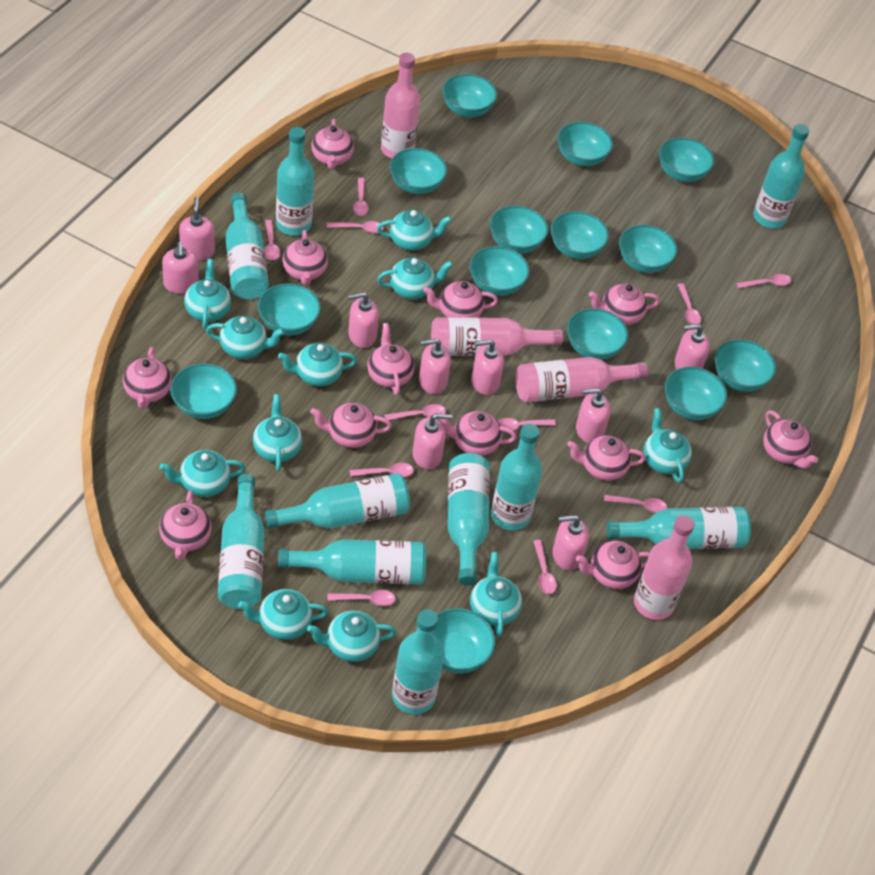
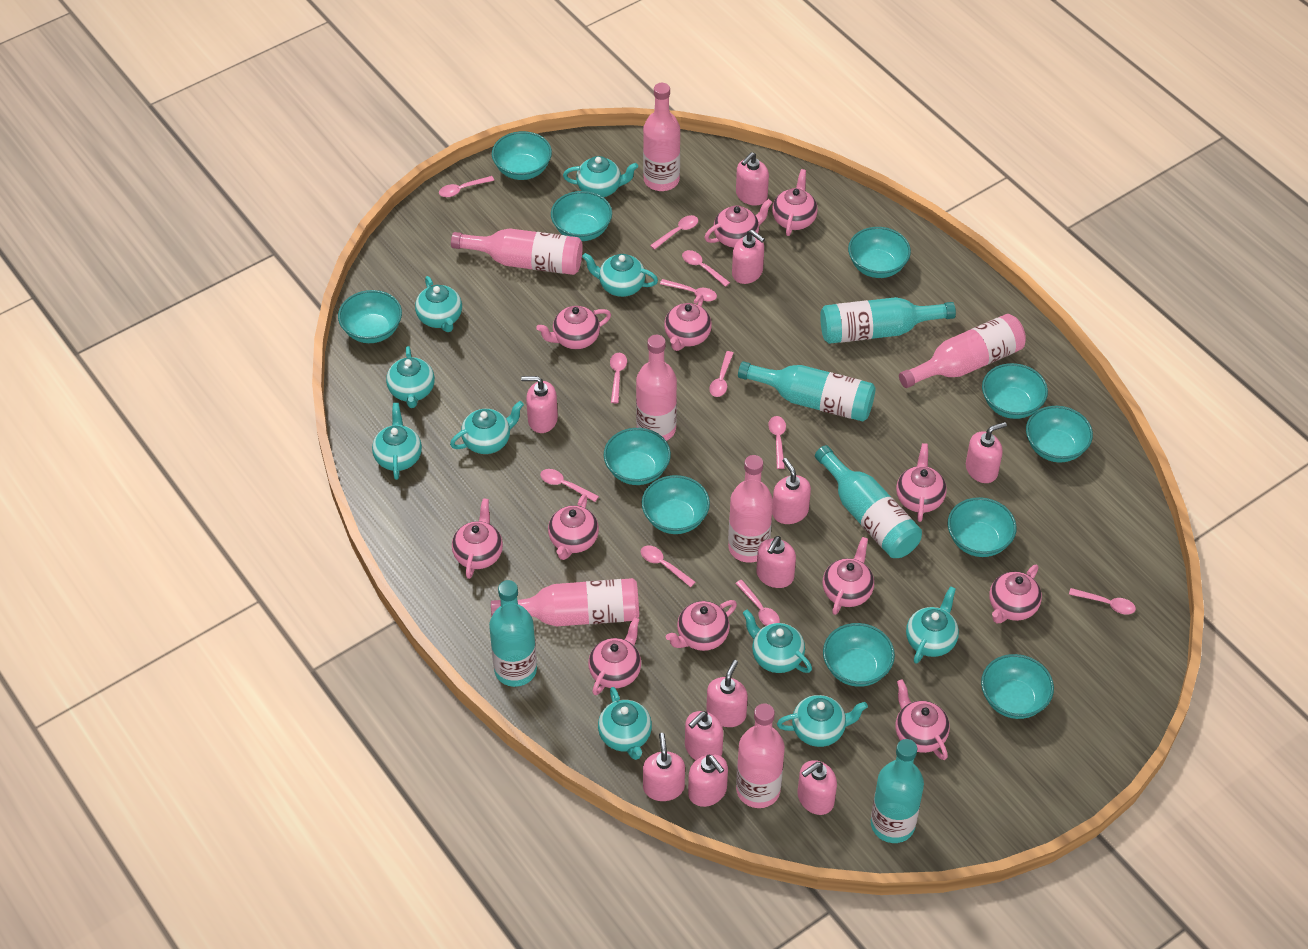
pink bottle: [381,53,420,159] [431,317,563,356] [515,357,648,402] [634,515,694,620] = 4 -> [451,228,583,275] [491,578,639,626] [636,334,677,441] [643,83,680,191] [728,455,773,563] [736,703,785,808] [899,314,1026,388] = 7
pink soap dispenser: [162,242,199,294] [179,197,215,261] [348,292,379,348] [413,413,452,470] [419,339,451,395] [471,339,504,395] [552,515,589,571] [576,388,611,443] [675,324,710,369] = 9 -> [521,376,558,433] [643,733,685,801] [685,711,723,760] [688,754,728,807] [706,660,748,727] [732,230,765,284] [736,152,769,206] [756,536,796,588] [772,458,811,524] [798,760,837,815] [966,422,1007,483] = 11
turquoise bottle: [218,474,265,609] [225,193,269,299] [265,473,410,529] [276,127,314,236] [278,539,426,585] [392,609,444,714] [448,453,490,586] [491,424,542,530] [607,507,751,549] [753,124,809,228] = 10 -> [489,580,537,687] [738,361,875,421] [815,445,922,558] [820,297,956,344] [871,739,924,843] = 5
turquoise bowl: [170,363,237,419] [258,283,321,335] [389,148,447,194] [434,608,495,673] [442,74,497,117] [469,246,530,296] [490,206,548,253] [550,211,609,259] [557,122,613,166] [567,308,628,360] [619,225,677,273] [659,137,714,182] [665,367,727,420] [715,339,776,392] = 14 -> [338,290,402,343] [492,131,552,180] [551,191,612,241] [604,428,671,485] [642,475,710,534] [823,623,895,687] [848,227,911,278] [948,497,1017,557] [981,654,1054,719] [982,363,1048,419] [1026,406,1093,462] = 11
turquoise teapot: [160,450,245,497] [184,259,231,329] [206,316,285,359] [238,589,328,640] [253,394,302,471] [278,343,357,386] [307,611,396,662] [377,210,452,251] [377,257,453,299] [470,552,522,637] [643,408,692,483] = 11 -> [372,403,422,480] [386,346,435,408] [415,276,462,332] [450,401,524,454] [563,156,638,197] [582,253,658,297] [598,687,652,760] [743,610,812,673] [777,695,868,747] [906,586,959,664] = 10

